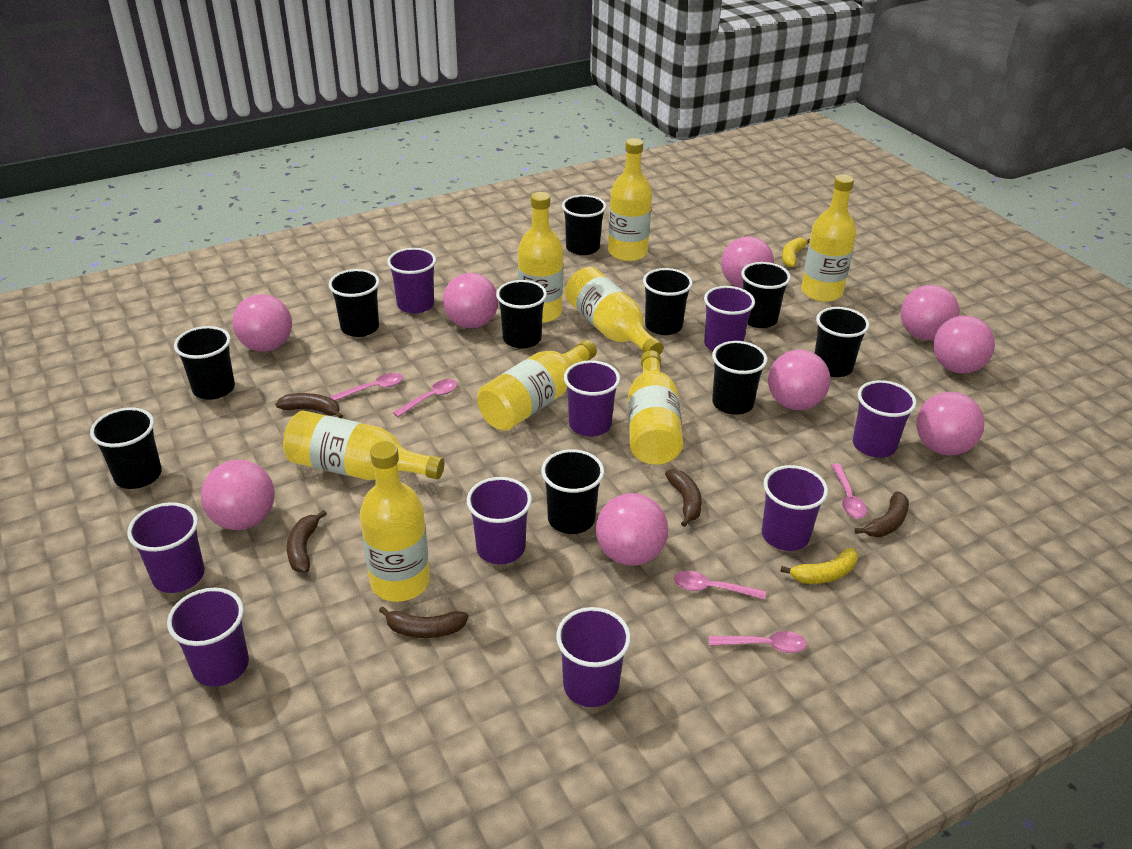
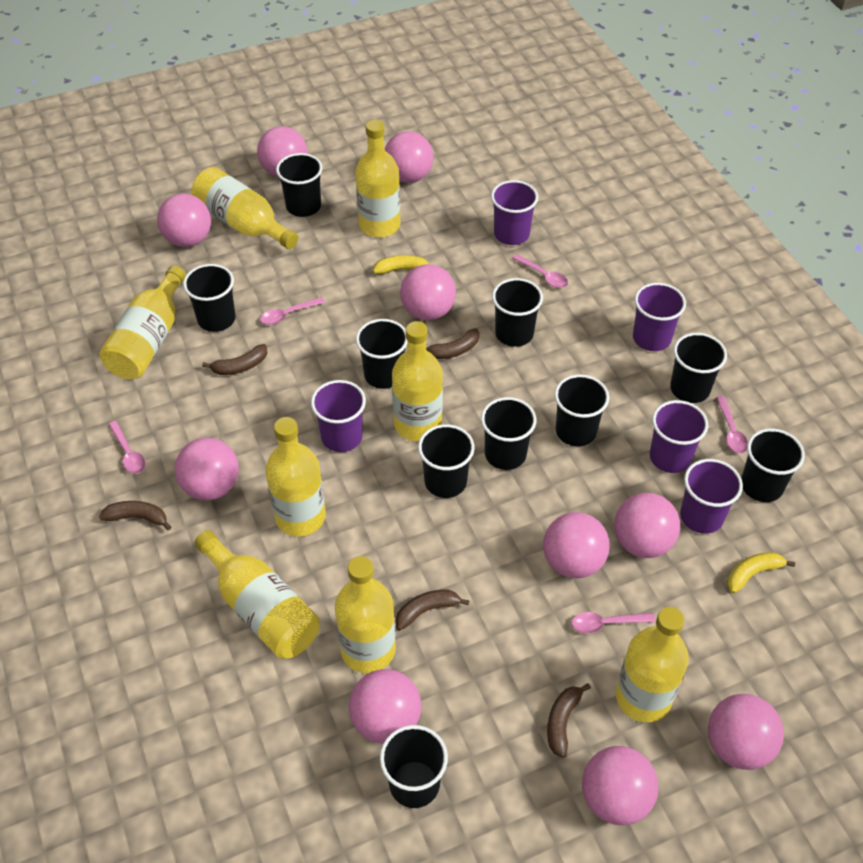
pink ball: [201,460,275,530] [232,294,292,352] [443,273,499,328] [596,493,668,566] [721,236,774,289] [768,350,830,410] [901,285,959,340] [916,392,984,456] [933,316,995,373] = 9 -> [157,194,211,247] [175,438,239,501] [257,126,308,177] [349,669,421,743] [385,131,433,183] [400,264,456,320] [543,512,610,578] [582,746,658,825] [614,493,680,558] [708,694,784,770] = 10
purple cup: [127,502,205,593] [167,588,249,687] [387,248,436,314] [467,477,532,564] [556,607,631,707] [564,360,620,436] [704,286,755,351] [762,465,828,551] [853,380,916,458] = 9 -> [311,380,366,452] [491,180,538,245] [633,283,686,351] [650,400,708,473] [680,459,743,534] = 5

